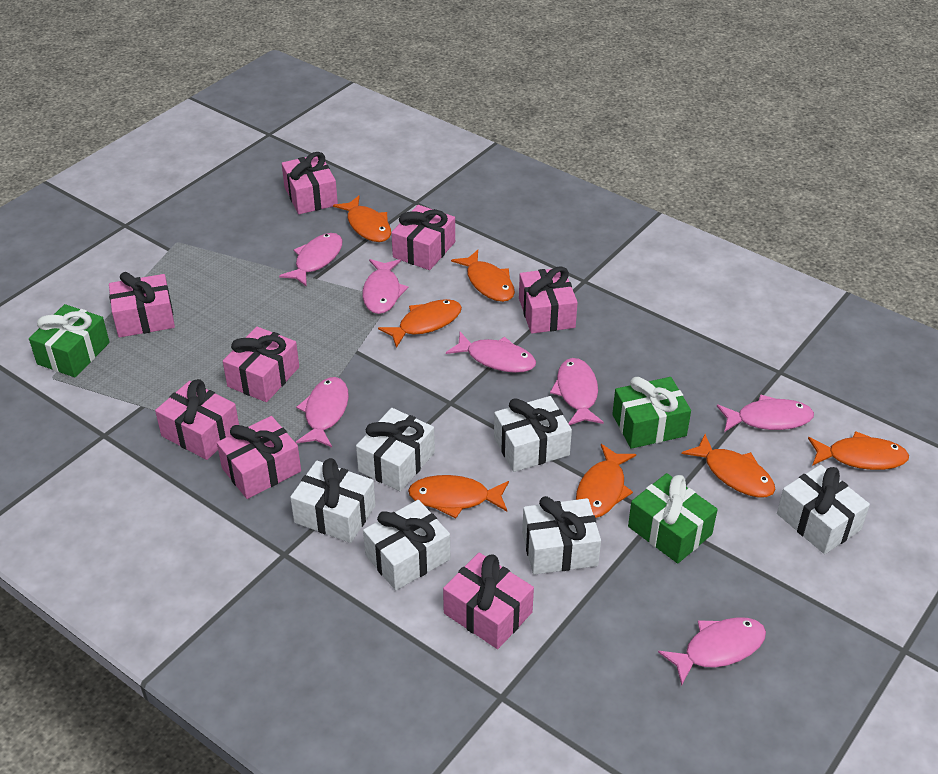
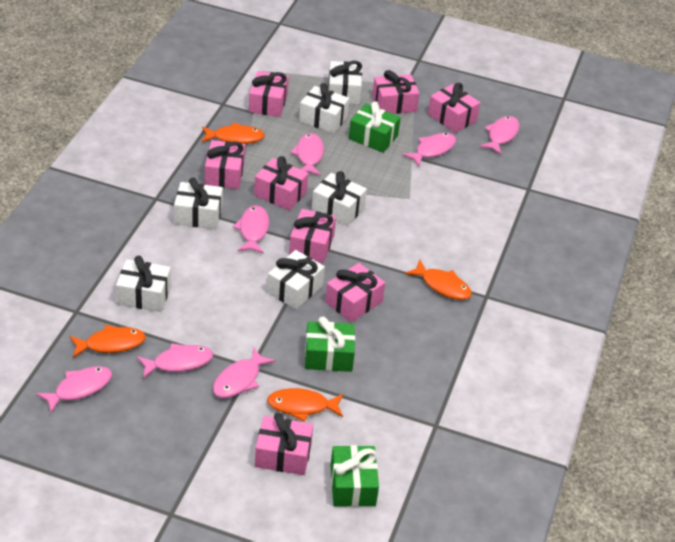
orange fish: [333,196,391,242] [378,299,462,348] [408,475,509,518] [451,250,515,302] [576,444,636,518] [682,434,775,497] [808,431,909,470] = 7 -> [70,325,146,358] [202,123,265,144] [267,388,343,422] [405,260,472,300] = 4

